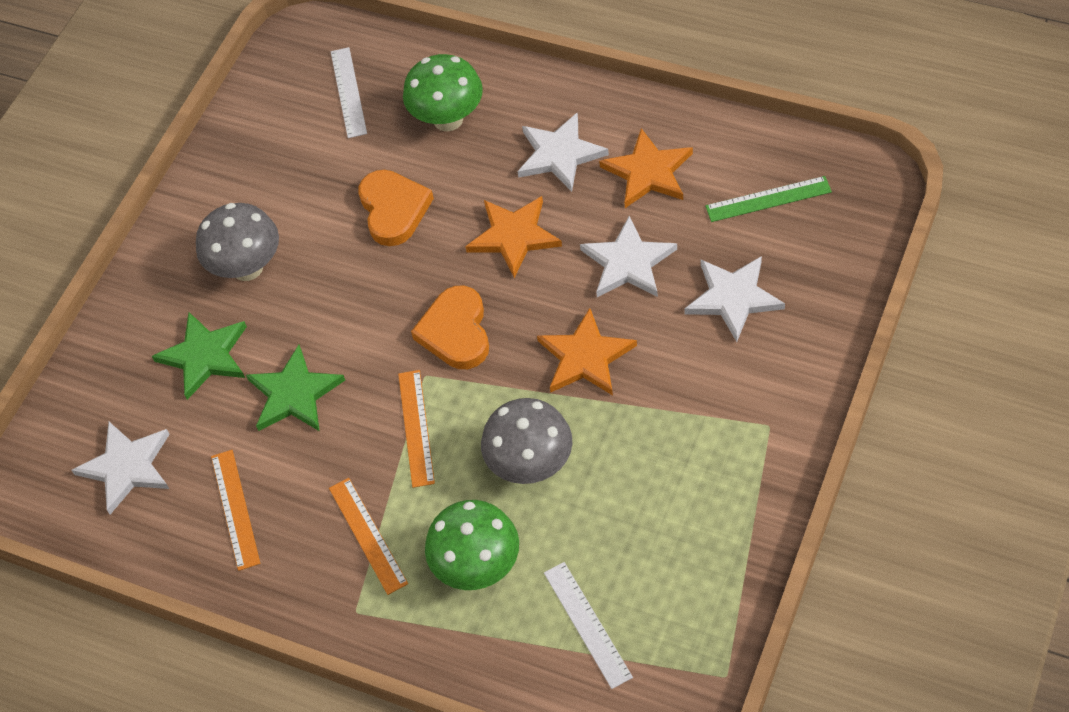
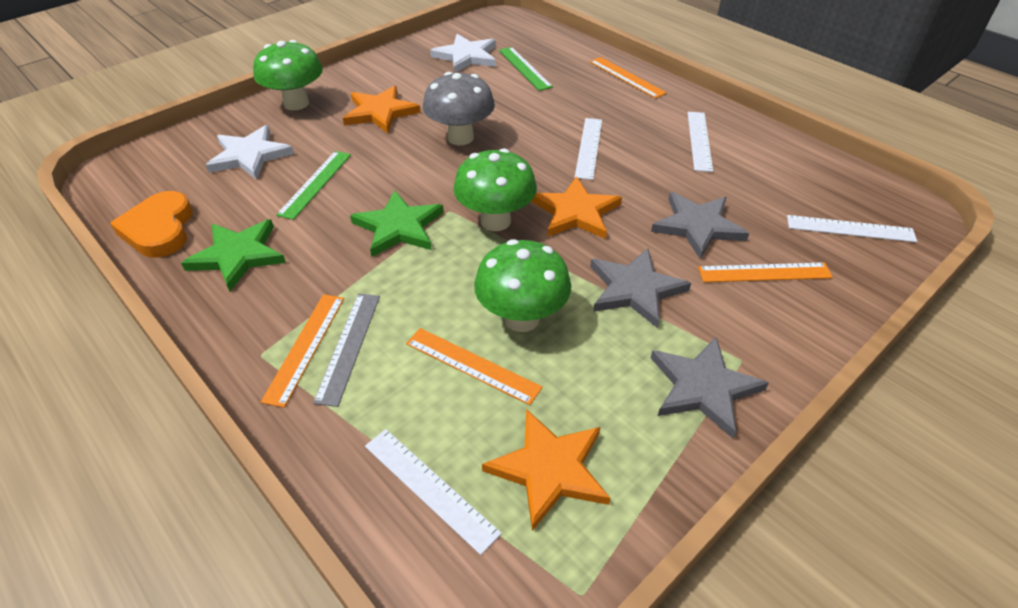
green mushroom: [403,54,483,132] [425,500,519,590] = 2 -> [253,40,323,110] [453,148,537,231] [474,239,571,332] = 3
green ruler: [705,176,832,222] = 1 -> [276,151,351,220] [499,47,553,91] = 2
grey mushroom: [196,203,279,281] [481,398,572,484] = 2 -> [423,72,495,145] = 1
grey ruler: none = 0 -> [313,294,380,407] = 1
grey star: none = 0 -> [590,248,691,328] [651,192,749,259] [651,337,769,438] = 3
orange heart: [358,170,434,246] [411,286,489,369] = 2 -> [110,191,193,258] = 1
orange ruler: [211,450,260,571] [329,478,408,595] [398,370,435,488] = 3 -> [261,294,344,408] [406,328,543,405] [590,57,667,99] [698,262,833,282] = 4
white ruler: [331,47,367,138] [544,562,633,689] = 2 -> [365,429,502,555] [574,118,602,180] [687,112,713,172] [787,215,917,242] = 4
white star: [72,422,170,514] [517,113,609,192] [580,216,677,297] [684,256,785,342] = 4 -> [206,125,294,180] [430,34,496,73] = 2

